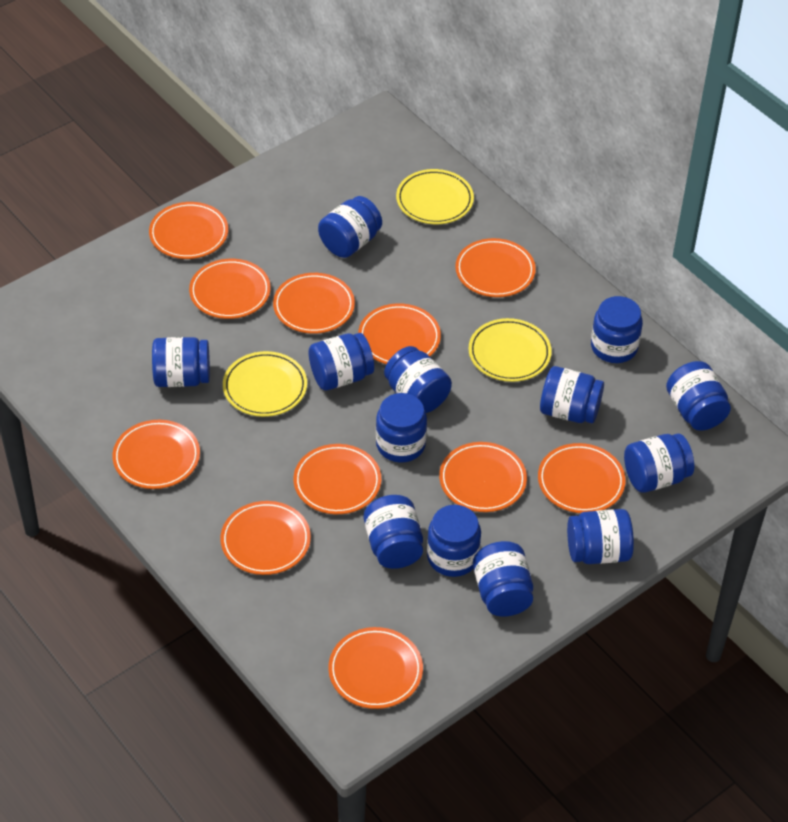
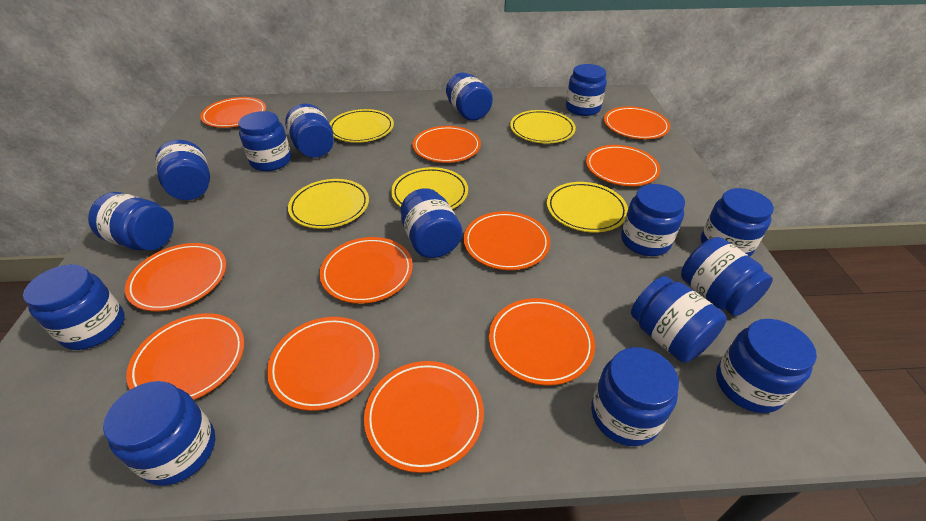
blue jar: [152,337,210,387] [308,333,374,391] [318,196,382,258] [364,495,423,569] [376,393,427,462] [384,346,452,413] [427,505,481,577] [473,541,533,616] [540,366,604,423] [567,509,634,564] [591,296,643,363] [624,433,694,493] [666,361,731,431] = 13 -> [23,264,125,350] [88,192,174,250] [103,381,215,486] [155,140,210,200] [238,111,291,171] [285,104,334,158] [401,188,462,258] [446,72,493,121] [566,64,607,116] [591,347,679,446] [621,184,685,256] [631,276,727,362] [681,237,773,316] [701,188,774,256] [716,319,817,413] = 15
yellow plate: [223,351,307,417] [396,169,474,224] [468,318,552,382] = 3 -> [288,179,369,229] [329,109,394,143] [391,167,468,209] [510,110,576,143] [547,182,628,232] = 5

